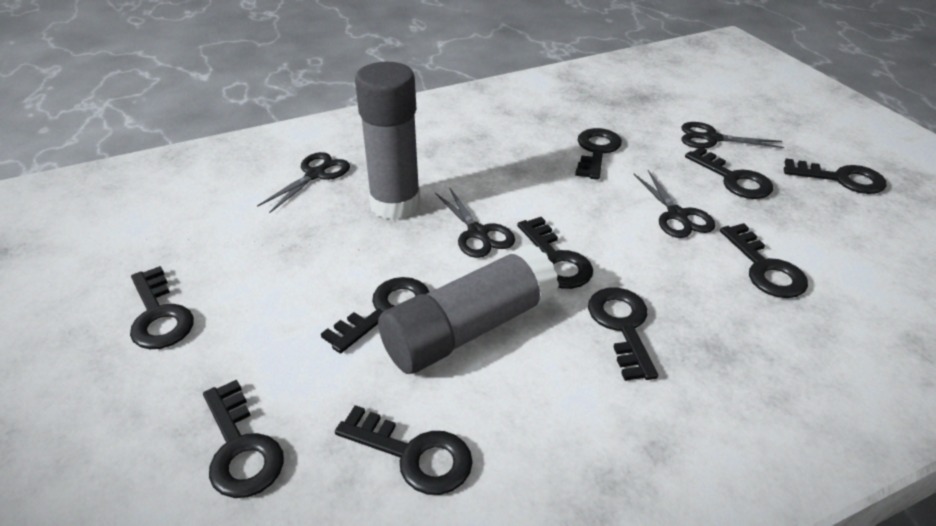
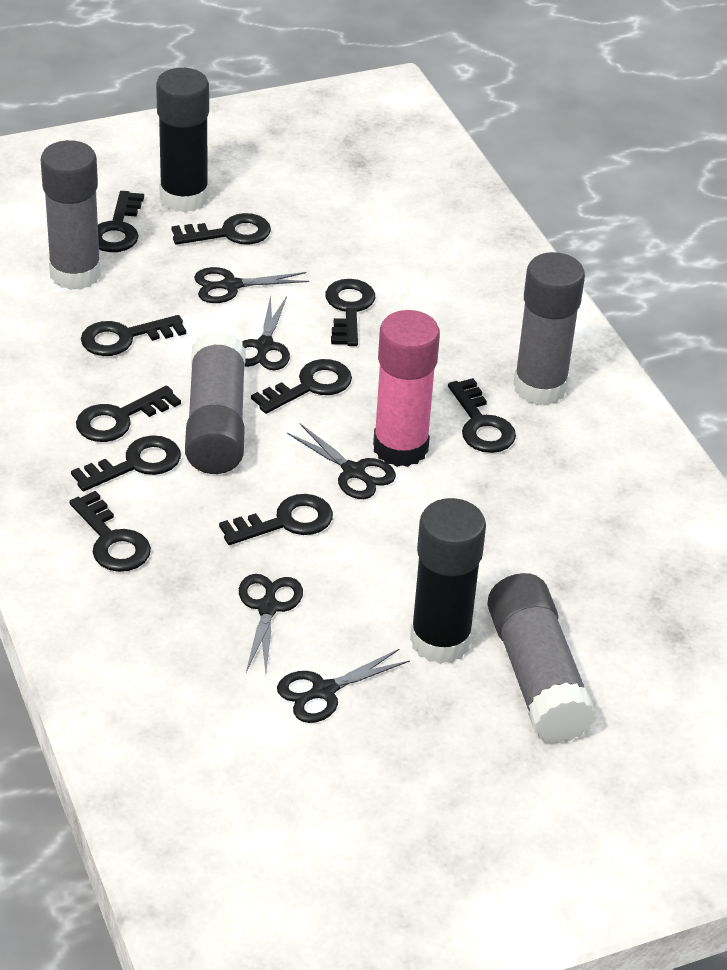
black glue stick: none = 0 -> [156,68,209,213] [410,498,486,664] = 2
black scissors: [257,152,350,213] [435,187,515,258] [634,170,716,238] [681,122,784,148] = 4 -> [194,267,309,303] [239,574,303,673] [242,295,290,370] [277,649,410,723] [287,424,396,499] = 5
grey glue stick: [355,62,421,220] [378,244,559,374] = 2 -> [41,140,101,290] [185,330,246,474] [487,573,596,743] [514,252,585,405] = 4
pink glue stick: none = 0 -> [373,310,440,467] = 1

